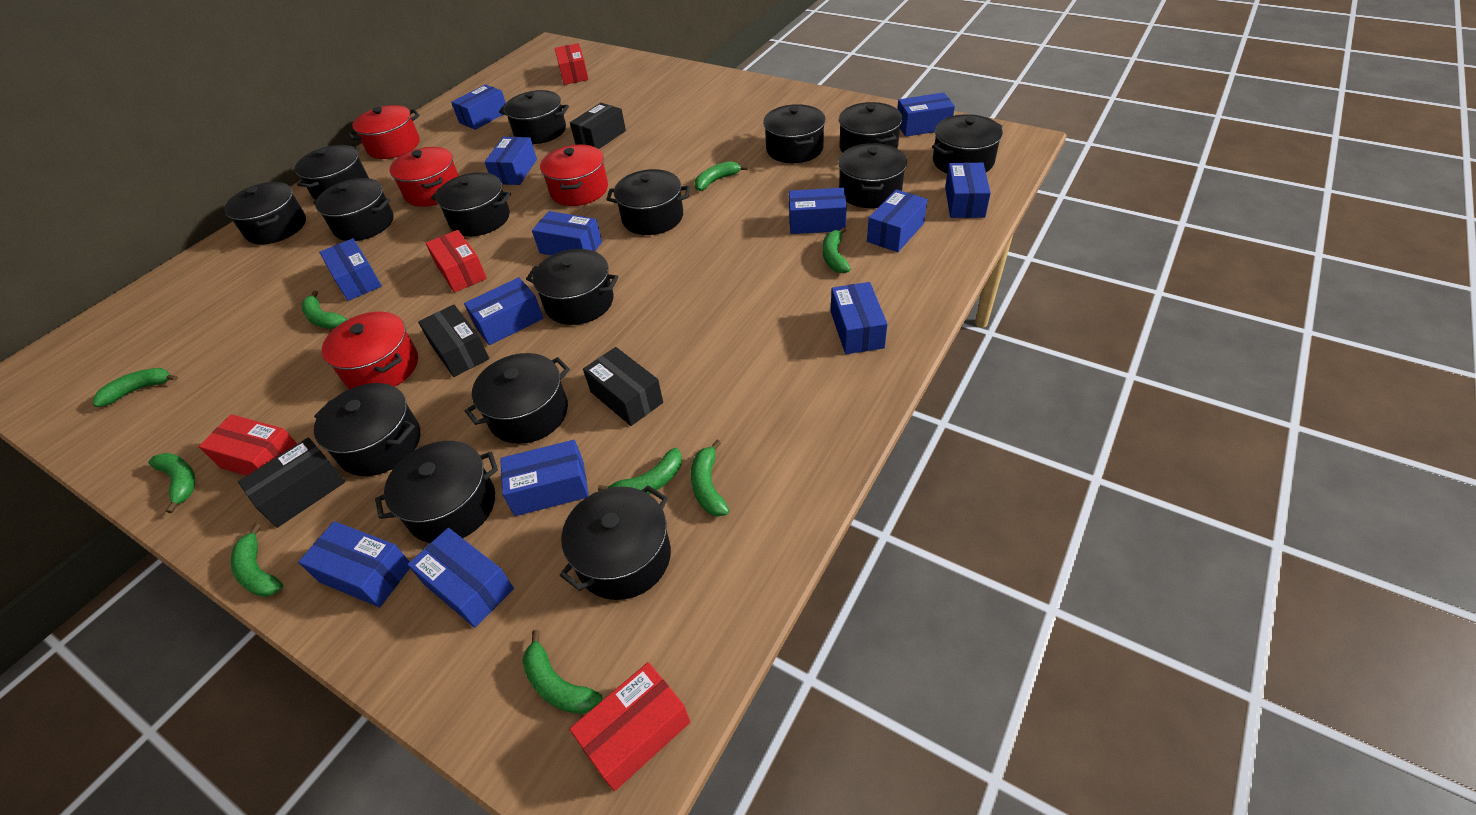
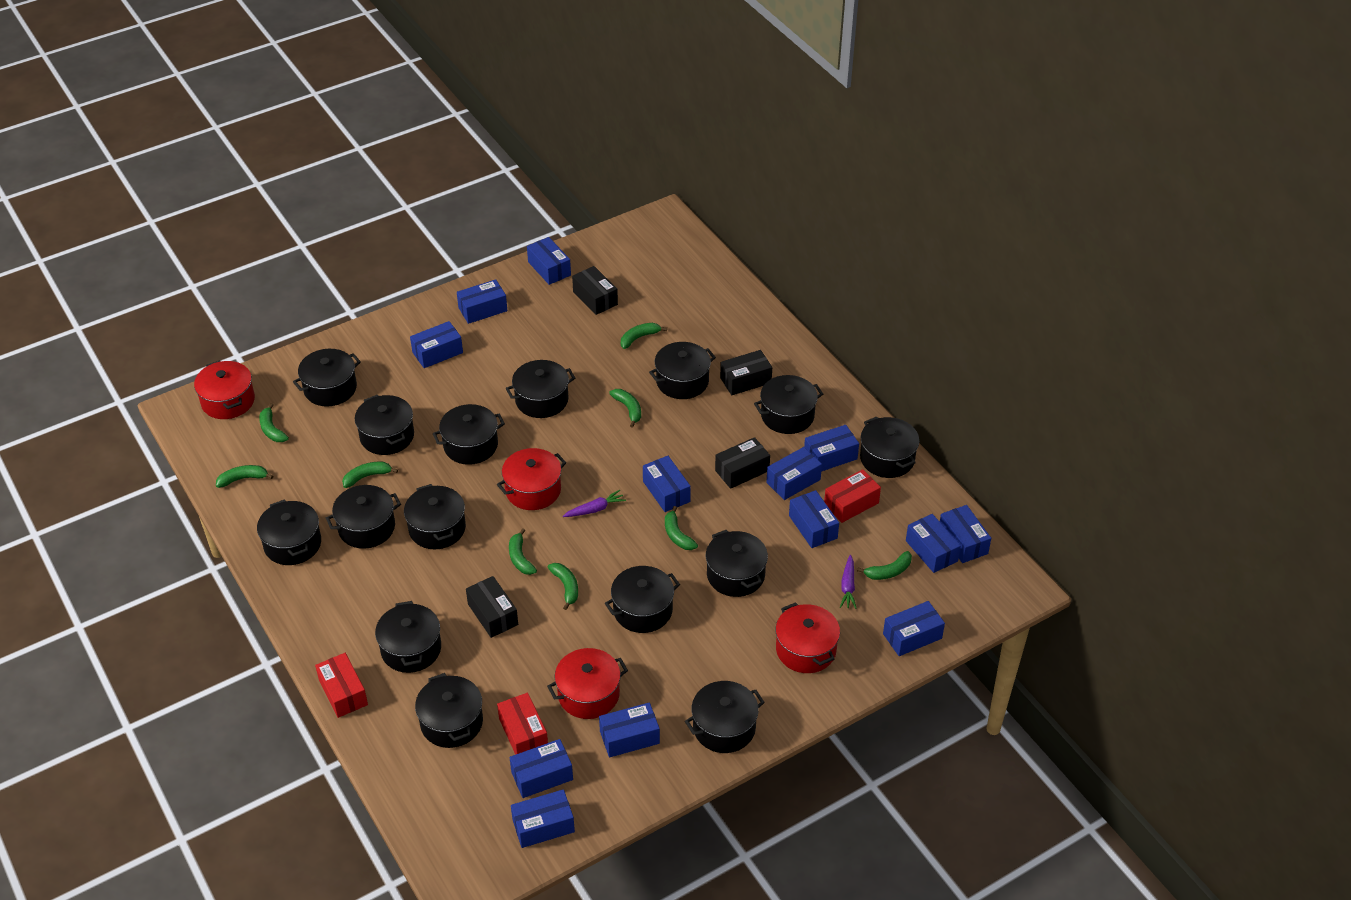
purple carrot: none = 0 -> [563,490,626,517] [840,555,857,609] = 2
red box: [198,414,297,476] [426,230,487,293] [555,43,589,85] [569,662,690,791] = 4 -> [315,653,368,718] [497,693,548,755] [824,469,881,523] = 3

